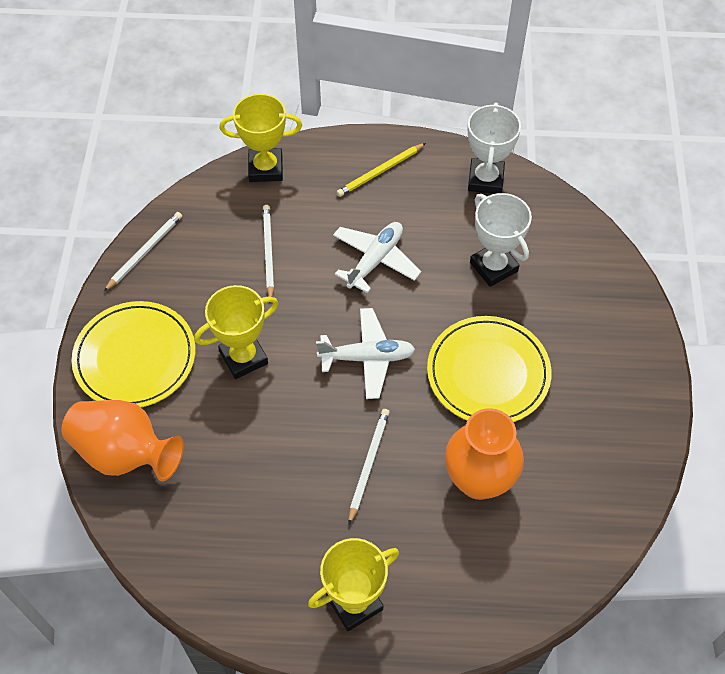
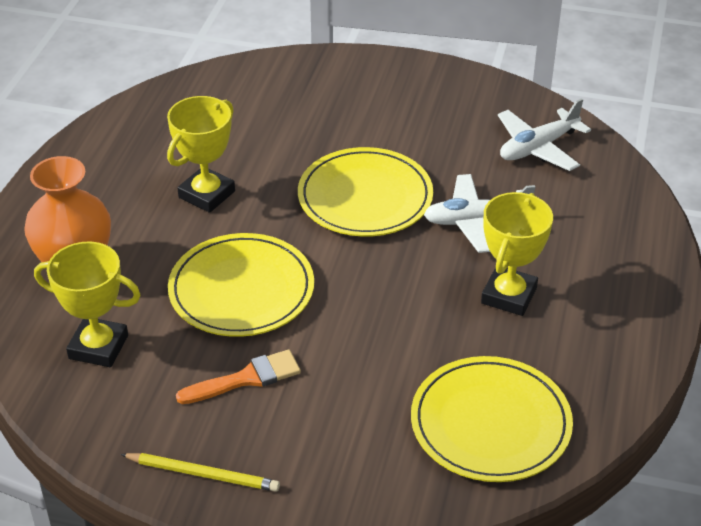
orange brush: none = 0 -> [176,349,301,404] = 1
orange vase: [61,400,184,481] [445,408,524,500] = 2 -> [24,156,111,262] = 1
white pencil: [104,212,182,291] [263,205,274,297] [349,409,390,524] = 3 -> none = 0
white trophy: [468,102,521,194] [470,193,532,287] = 2 -> none = 0
yellow plate: [72,301,196,407] [427,316,551,422] = 2 -> [168,233,314,337] [298,147,433,237] [411,356,573,482] = 3

